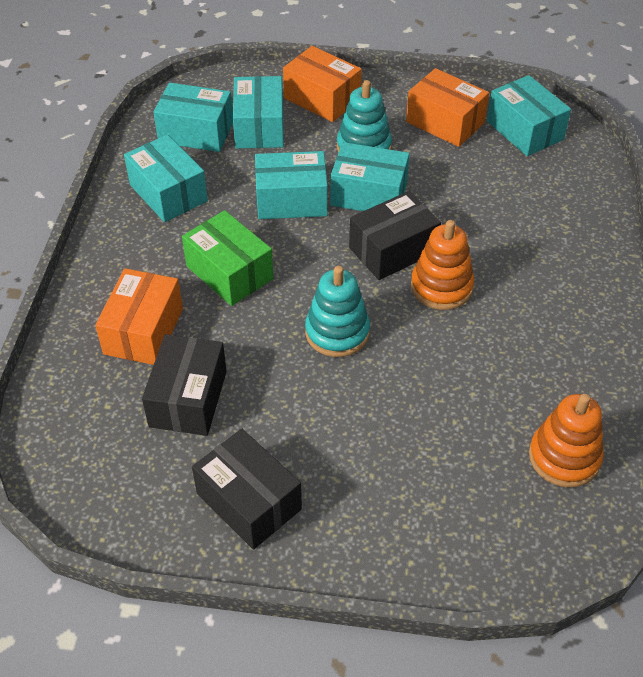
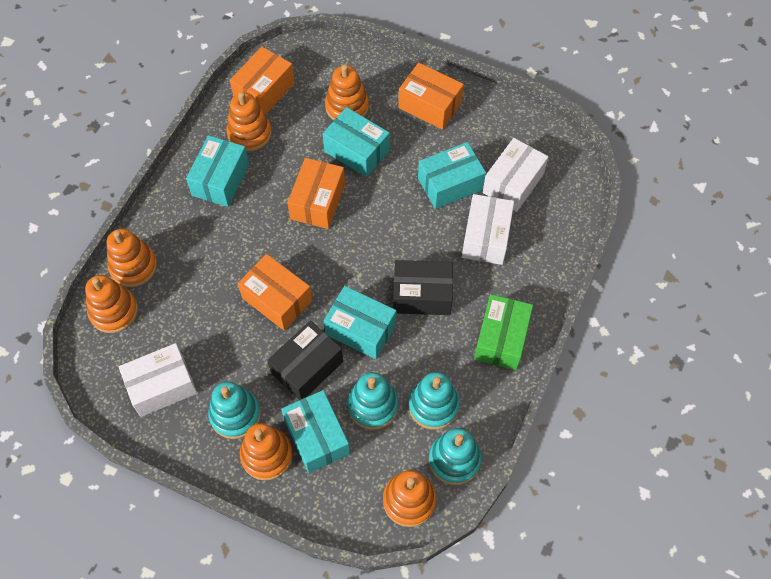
black box: [142,334,227,436] [192,429,302,550] [349,191,441,280] = 3 -> [267,320,343,400] [393,260,453,315] = 2
orange box: [95,268,183,365] [283,46,362,122] [406,68,489,147] = 3 -> [230,46,295,115] [238,254,312,331] [287,158,345,229] [398,62,464,130] = 4
orange stacking toy: [411,220,474,310] [529,394,604,487] = 2 -> [85,275,138,333] [107,229,157,287] [226,92,272,152] [240,423,293,480] [325,64,369,120] [383,470,436,527] = 6
turquoise box: [124,135,208,222] [153,83,233,152] [233,76,284,149] [255,151,328,219] [330,142,410,211] [487,75,571,156] = 6 -> [186,135,249,207] [281,390,350,473] [323,107,390,177] [324,286,397,359] [418,142,486,209] = 5
turquoise stacking toy: [305,266,370,357] [337,80,392,153] = 2 -> [208,381,261,439] [347,372,398,430] [409,372,460,430] [429,428,481,485] = 4
white box: none = 0 -> [119,343,197,417] [462,194,514,265] [483,138,549,212] = 3

